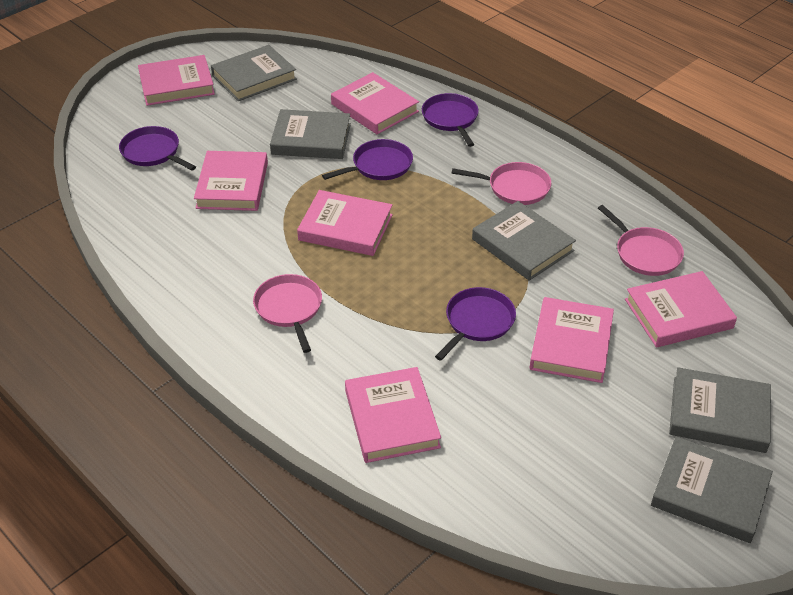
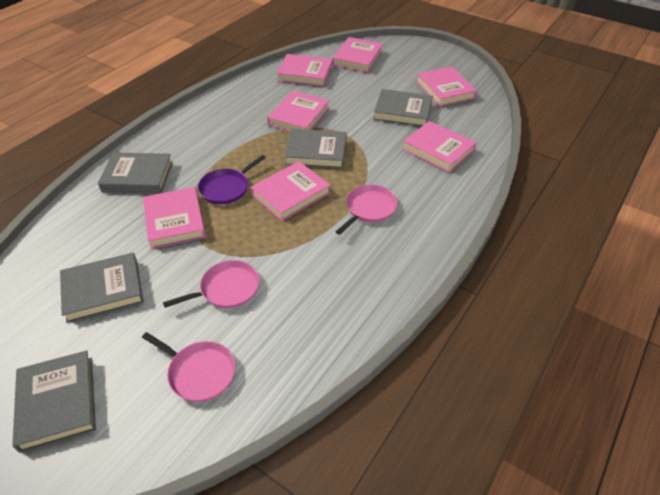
purple pan: [119,126,196,170] [322,139,413,180] [422,93,479,147] [435,287,516,361] = 4 -> [198,155,266,204] = 1

